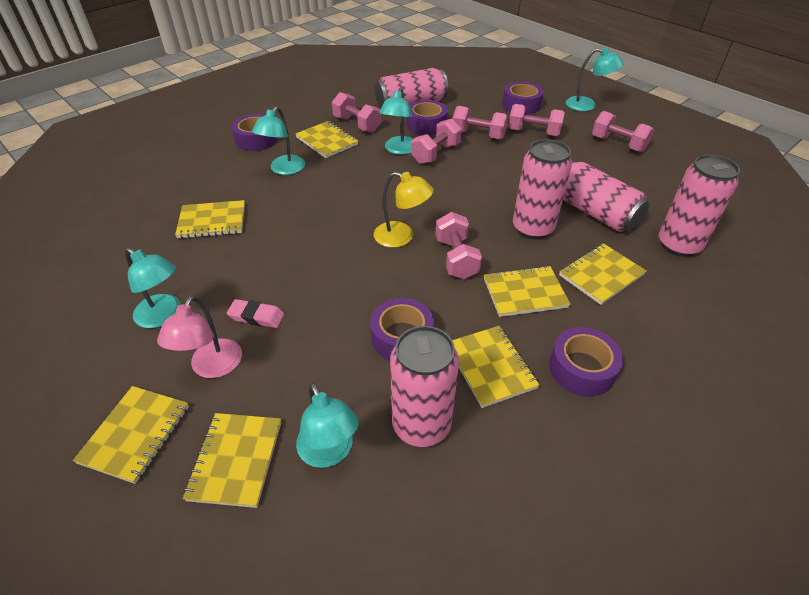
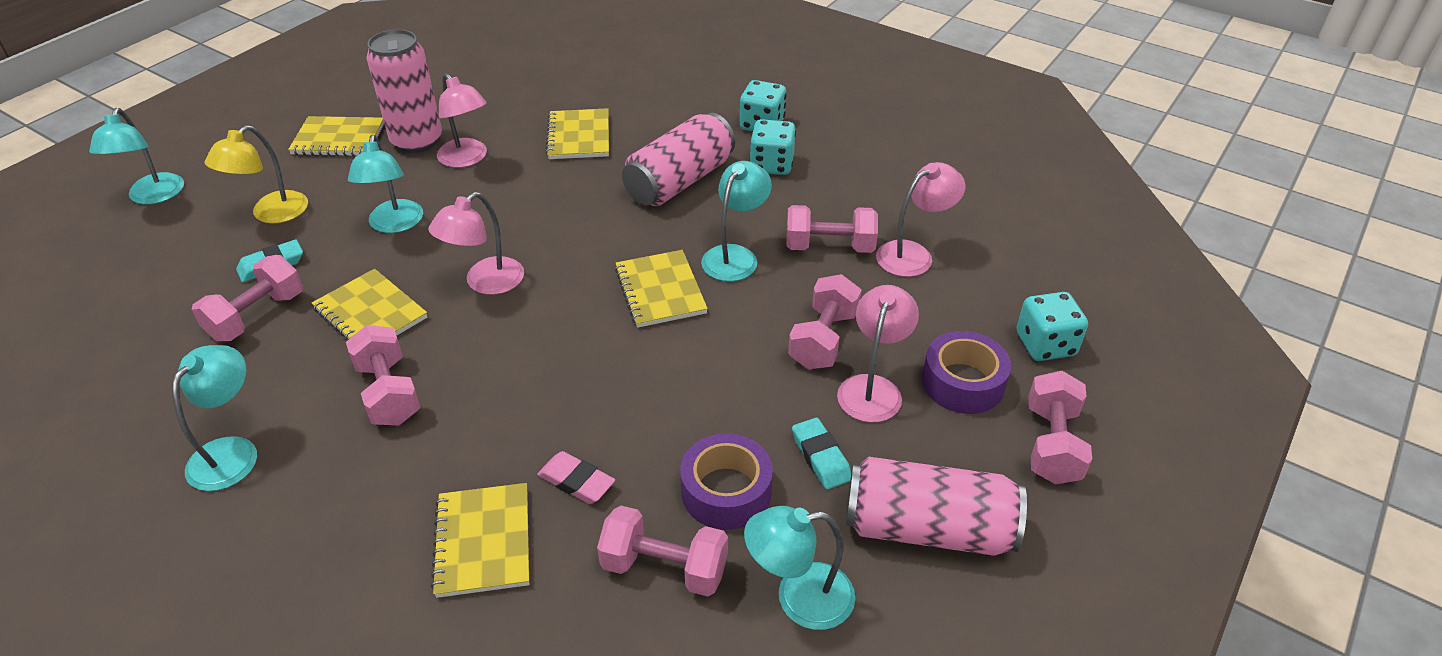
pink can: [375,68,448,108] [390,326,459,447] [513,139,572,239] [563,161,650,232] [659,154,740,257] = 5 -> [366,29,442,153] [622,113,735,206] [846,457,1027,556] = 3
pink lamp: [157,296,242,378] = 1 -> [428,192,524,295] [437,73,487,168] [837,285,919,422] [876,162,966,277] = 4
purple tape: [232,114,278,151] [370,298,434,360] [407,100,448,135] [502,82,544,115] [549,327,623,396] = 5 -> [680,433,773,530] [922,331,1011,414] = 2
turquoise dice: none = 0 -> [740,80,787,131] [750,119,796,175] [1016,292,1088,361] = 3
turquoise eraser: none = 0 -> [236,240,303,283] [792,418,851,490] = 2
yellow notebook: [73,386,189,484] [175,200,245,239] [183,413,281,508] [296,121,358,158] [452,326,539,408] [484,266,571,317] [559,243,646,305] = 7 -> [288,116,384,156] [312,269,427,341] [431,483,529,598] [545,108,609,159] [615,250,708,328] = 5

